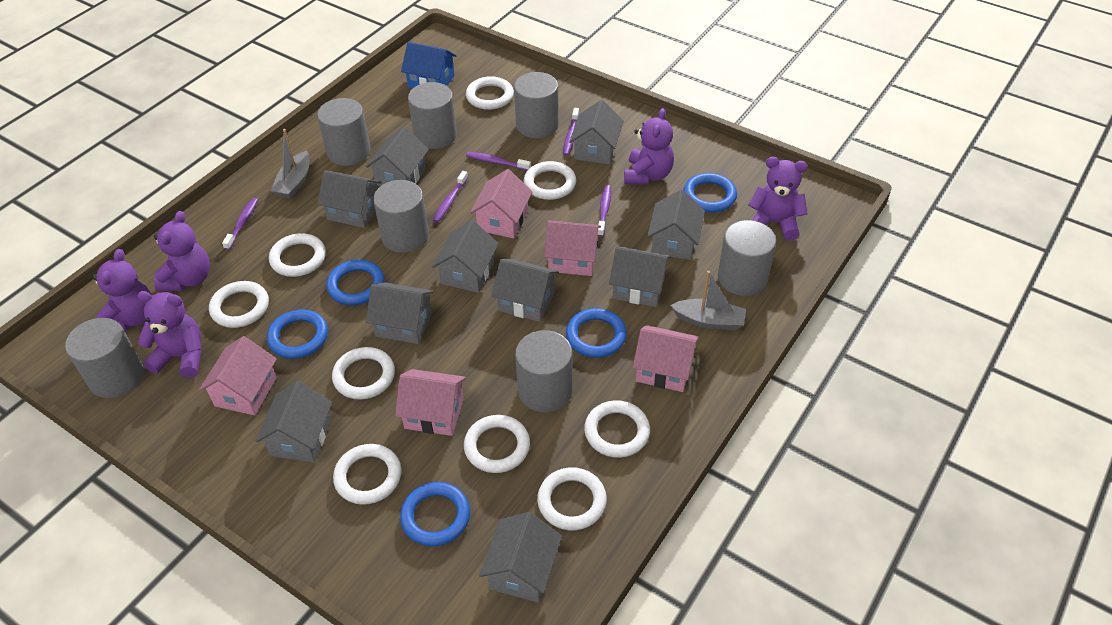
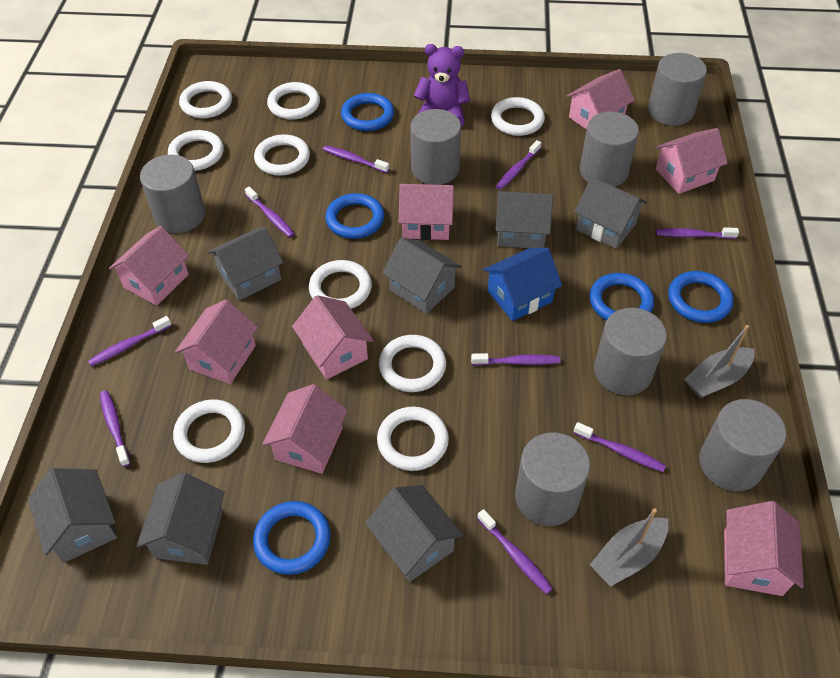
grey house: [256,381,332,462] [317,170,382,228] [366,127,429,186] [366,282,434,344] [432,220,499,293] [479,512,562,603] [492,259,559,322] [569,100,624,165] [609,247,671,307] [647,190,705,260] = 10 -> [28,468,117,563] [137,473,225,565] [208,226,283,301] [365,485,463,582] [382,237,462,314] [496,191,553,248] [574,177,647,249] = 7
pink house: [199,336,277,415] [395,369,466,436] [470,169,532,238] [544,221,601,276] [633,325,699,392] = 5 -> [109,226,189,306] [175,299,258,384] [262,384,348,474] [292,295,374,379] [399,184,454,240] [566,69,635,130] [655,128,727,194] [724,501,804,596] = 8
purple teddy bear: [92,249,152,331] [137,291,201,378] [154,211,210,291] [624,108,674,185] [749,157,808,240] = 5 -> [414,44,470,127] = 1
purple toothbrush: [222,198,258,250] [433,171,468,223] [466,152,531,171] [563,108,579,156] [598,185,611,237] = 5 -> [88,316,172,367] [100,390,130,467] [245,187,295,237] [323,145,389,173] [471,353,560,366] [477,509,553,594] [496,140,541,190] [574,422,666,472] [656,227,739,239] = 9

